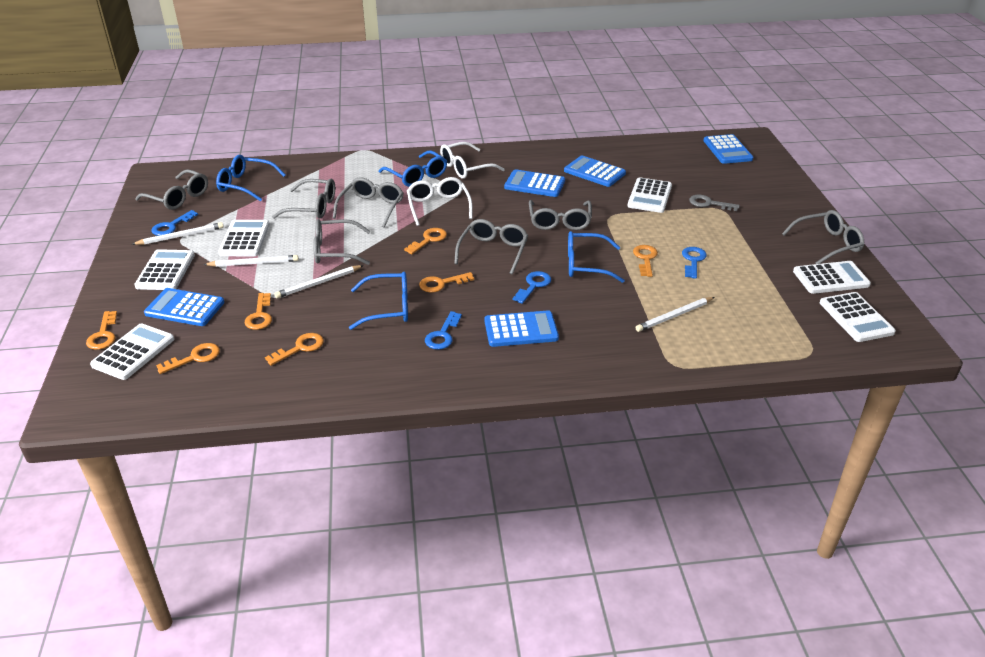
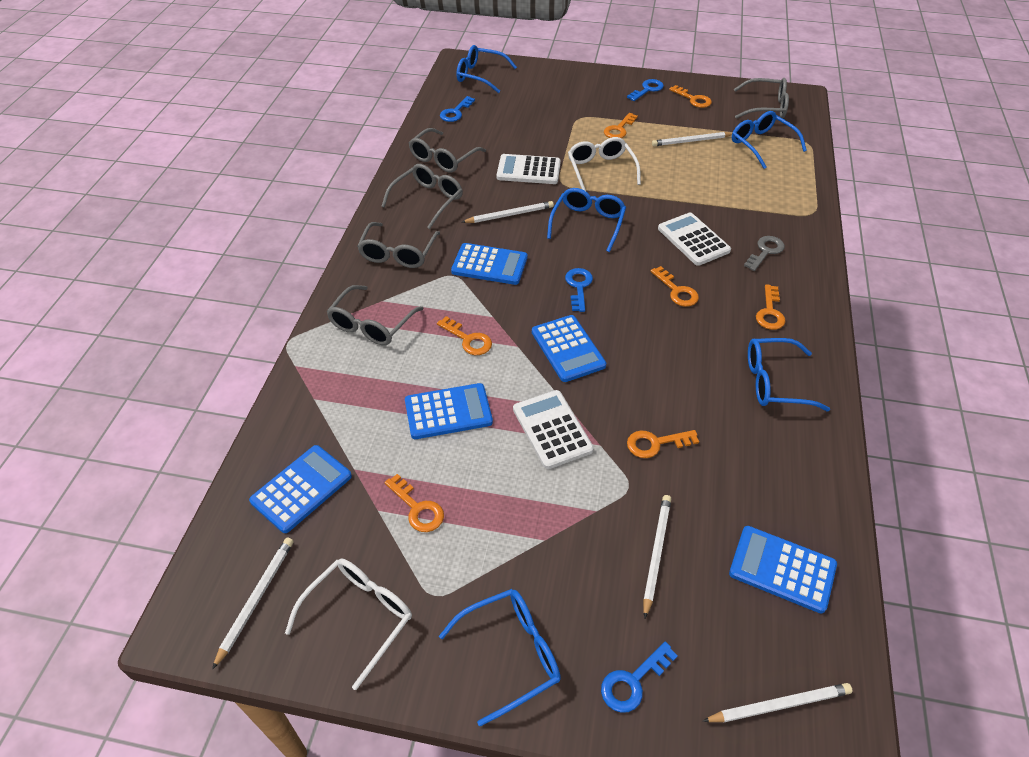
blue glasses: [216,155,286,201] [349,272,408,330] [379,150,447,187] [568,231,625,283] = 4 -> [439,589,561,726] [456,45,517,93] [547,188,626,252] [732,111,807,169] [748,338,830,411] = 5
grey glasses: [135,169,208,210] [272,179,335,219] [313,219,370,265] [333,177,404,228] [454,219,528,274] [529,200,592,230] [782,210,864,264] = 7 -> [327,285,424,345] [357,222,440,268] [381,164,463,229] [409,128,486,173] [734,78,789,119] = 5
white calculator: [90,323,174,380] [134,249,195,290] [218,220,270,256] [627,177,672,213] [793,261,871,294] [820,292,896,342] = 6 -> [497,154,561,184] [513,390,594,469] [658,212,731,266] = 3
white pencil: [132,222,224,245] [203,255,299,267] [274,265,364,299] [635,297,714,332] = 4 -> [212,537,294,670] [462,201,554,223] [643,495,671,619] [652,132,732,146] [702,683,852,723] = 5

